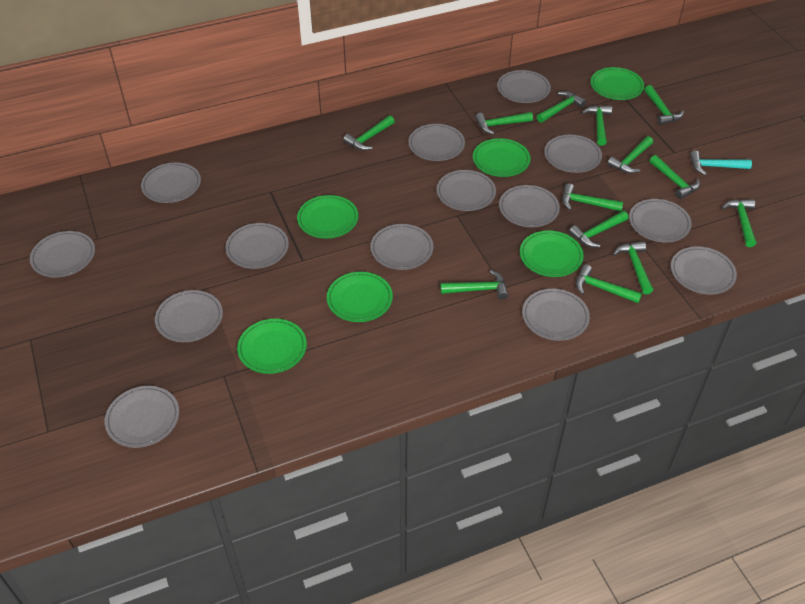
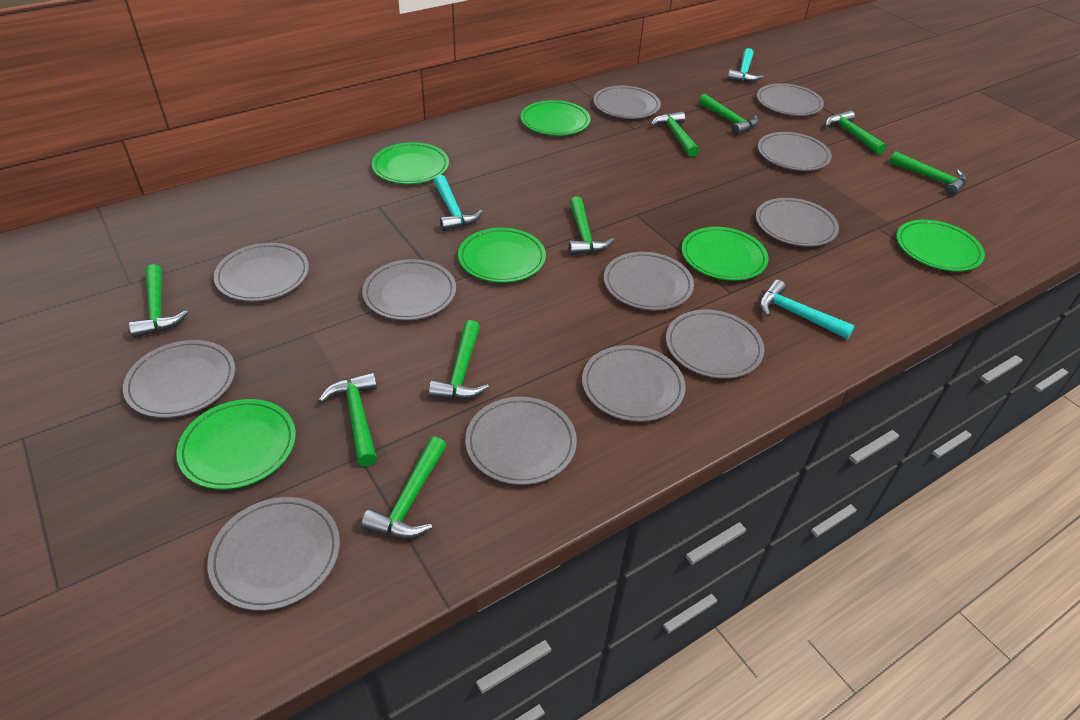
green hammer: [343,115,395,151] [440,270,508,300] [475,112,533,135] [537,91,586,123] [562,183,623,211] [569,211,628,247] [576,264,642,303] [582,105,612,146] [607,136,653,174] [613,241,653,294] [644,85,684,125] [649,155,700,199] [722,199,756,247] = 13 -> [129,264,188,338] [319,372,377,466] [361,437,447,538] [429,320,489,400] [569,196,614,255] [650,111,699,157] [699,94,759,135] [826,110,887,155] [889,151,967,196] = 9
grey plate: [30,231,95,278] [105,386,179,448] [141,162,201,203] [155,290,223,342] [225,223,289,269] [370,224,433,270] [408,124,465,161] [436,170,496,211] [497,70,551,103] [499,185,560,227] [522,289,590,341] [544,135,602,173] [629,199,692,242] [671,246,737,294] = 14 -> [123,340,235,418] [207,497,340,611] [214,243,309,302] [362,259,456,320] [465,397,577,485] [582,345,686,422] [593,86,661,119] [604,252,694,310] [666,310,764,379] [756,198,839,247] [757,83,824,116] [758,132,832,171] = 12
turquoise hammer: [690,150,752,176] = 1 -> [433,175,483,231] [727,48,763,82] [759,280,855,339] = 3

